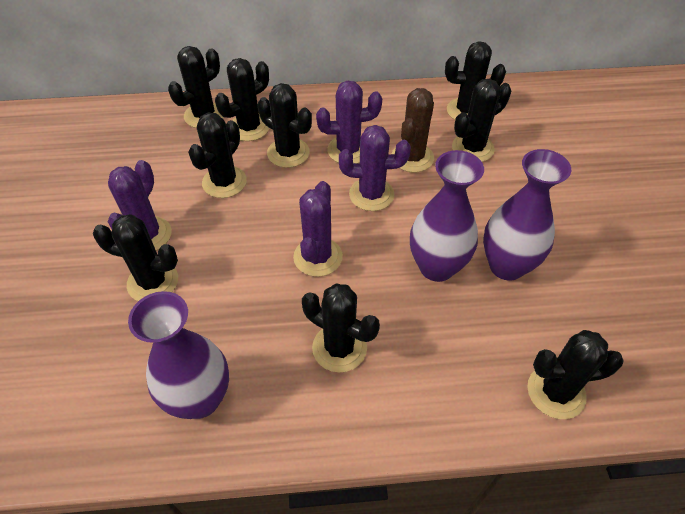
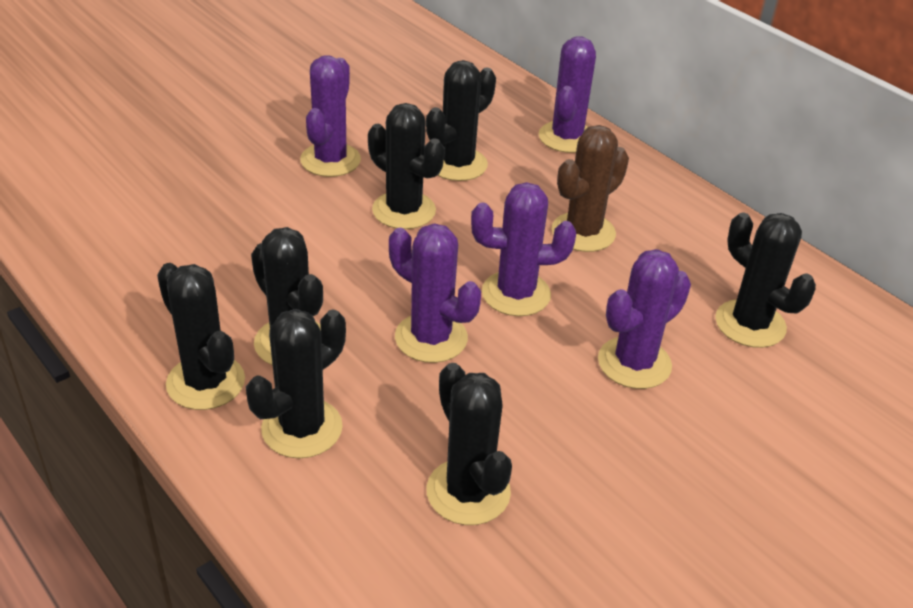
black cactus: [93,214,178,301] [168,46,223,128] [188,113,247,198] [215,58,269,141] [258,83,312,168] [302,283,380,373] [445,41,506,120] [452,79,511,162] [527,330,624,419] = 9 -> [157,263,245,410] [246,309,346,458] [251,227,323,365] [368,103,445,229] [426,60,496,181] [426,363,512,525] [715,213,816,348] = 7
purple cactus: [108,160,172,251] [293,181,343,277] [316,80,382,163] [339,125,411,211] = 4 -> [300,55,361,177] [389,223,481,363] [471,182,576,316] [538,36,596,153] [598,249,691,389] = 5
purple vase: [128,291,229,419] [410,150,484,282] [483,149,571,280] = 3 -> none = 0

